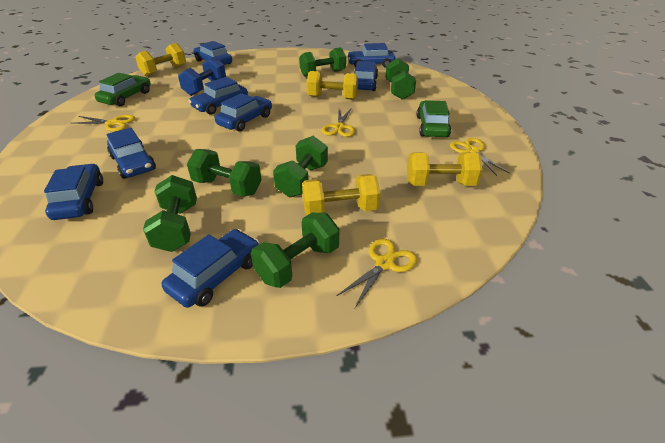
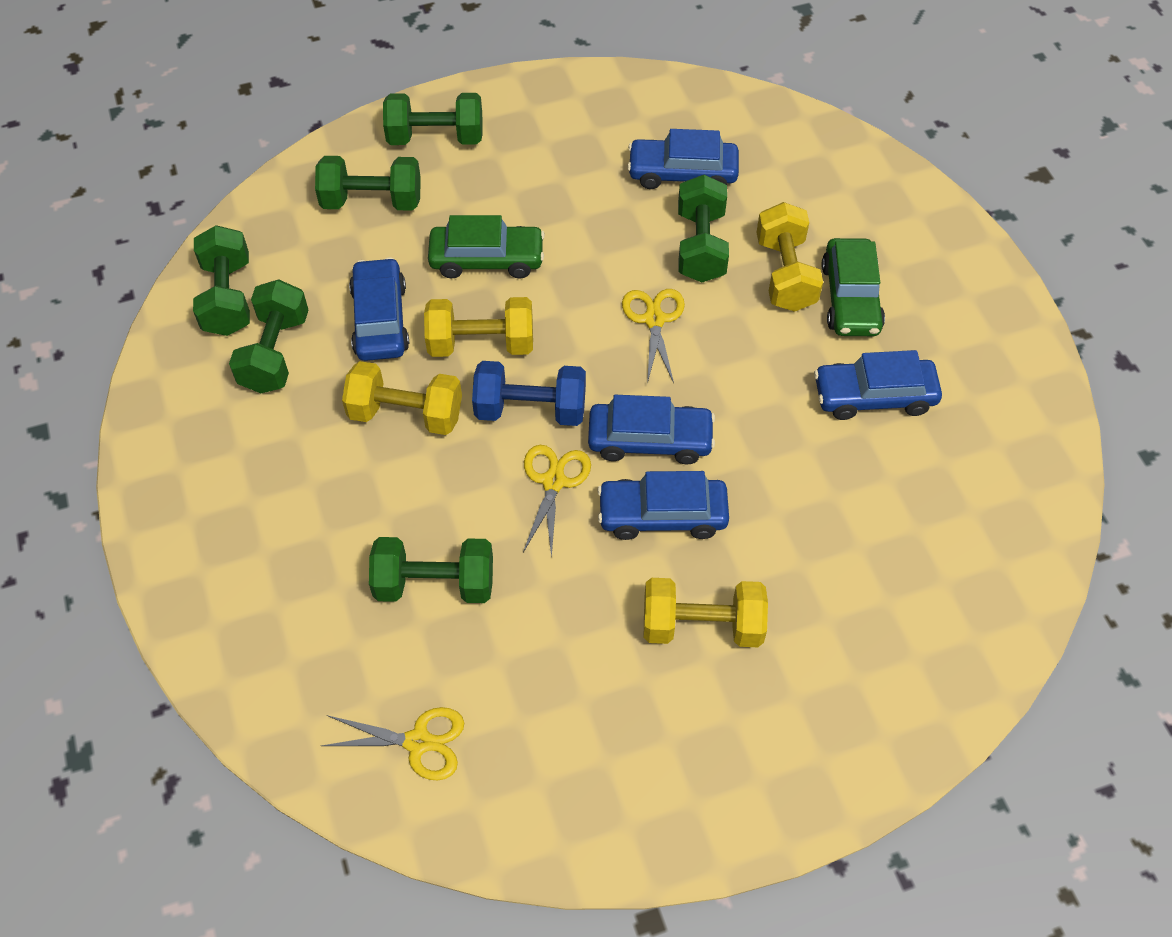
blue car: [44,164,103,220] [106,128,156,179] [162,229,259,308] [189,77,248,115] [193,41,232,65] [215,93,272,132] [347,43,395,68] [354,61,378,91] = 8 -> [349,257,409,361] [588,395,715,464] [597,471,729,540] [627,129,739,189] [814,350,942,420] = 5
yellow scissors: [71,115,135,132] [321,109,355,137] [336,239,417,308] [450,138,510,176] = 4 -> [322,707,464,781] [523,445,591,559] [622,289,685,384] = 3

